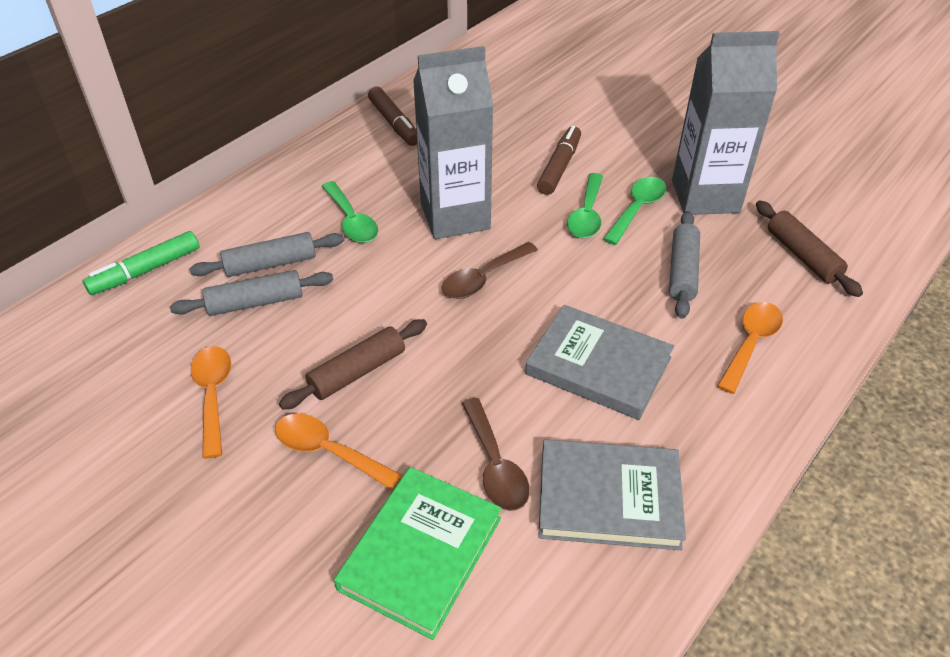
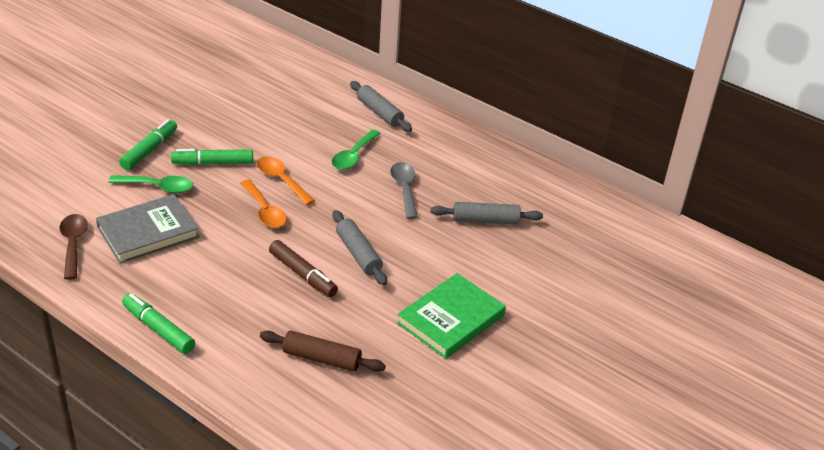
brown marker: [368,86,417,146] [537,125,581,195] = 2 -> [269,240,338,297] = 1
brown rolling pin: [279,319,427,410] [756,201,863,297] = 2 -> [260,331,386,372] = 1
brown spoon: [442,242,538,299] [462,398,530,511] = 2 -> [59,214,88,280] = 1
green marker: [83,231,199,295] = 1 -> [119,119,177,170] [122,293,195,354] [171,149,253,165] = 3
green spoon: [322,181,378,243] [567,173,603,238] [603,177,666,245] = 3 -> [108,175,193,193] [332,130,381,170] = 2
grey book: [525,305,674,420] [538,439,686,550] = 2 -> [96,194,199,264] = 1
grey carton: [413,46,493,239] [672,31,780,215] = 2 -> none = 0
grey spoon: none = 0 -> [390,162,418,219] = 1
orange spoon: [191,346,231,459] [275,413,403,490] [717,302,783,394] = 3 -> [241,179,287,228] [257,157,315,205] = 2

